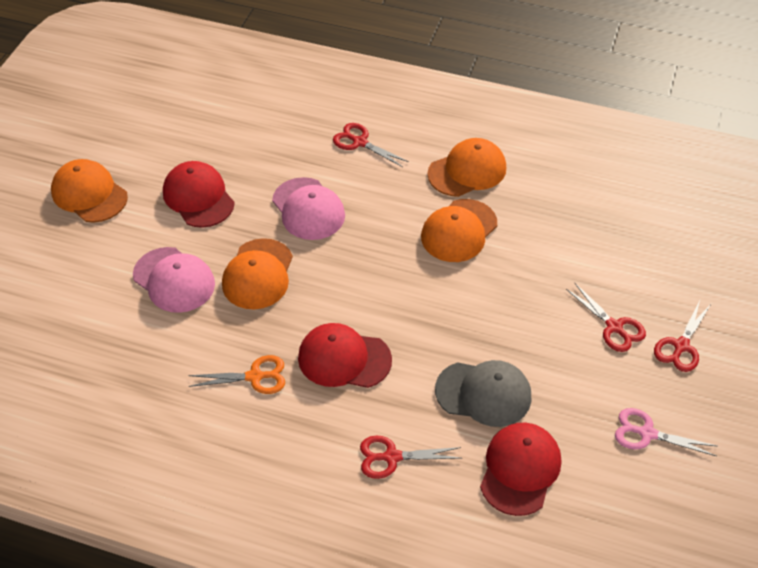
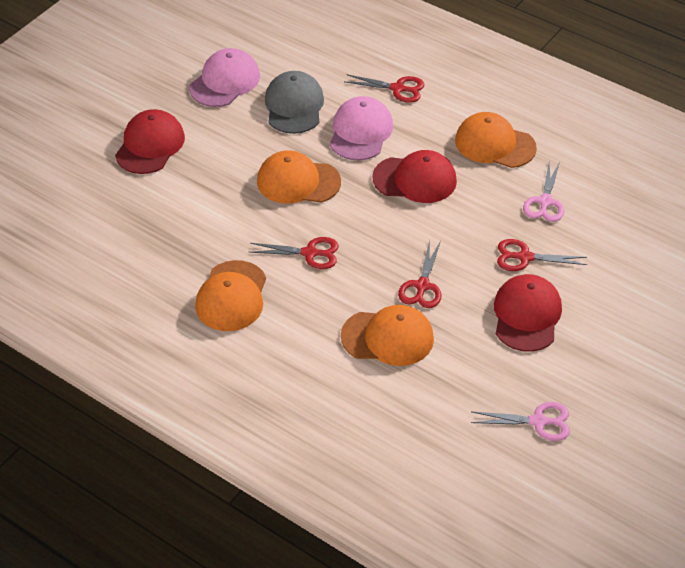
orange scissors: [188,355,285,394] = 1 -> none = 0
pink scissors: [615,408,717,456] = 1 -> [471,402,570,441] [523,162,564,222] = 2

